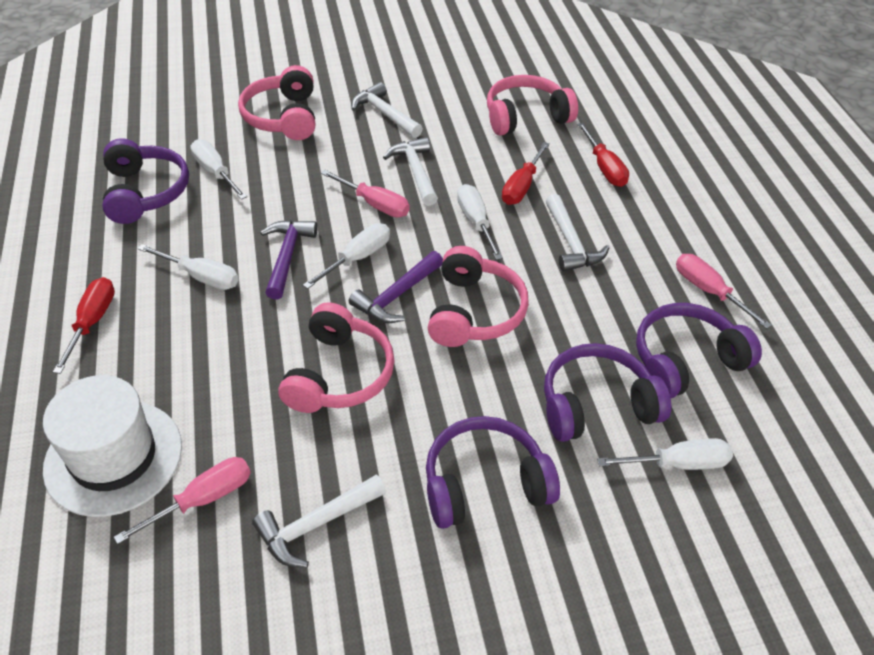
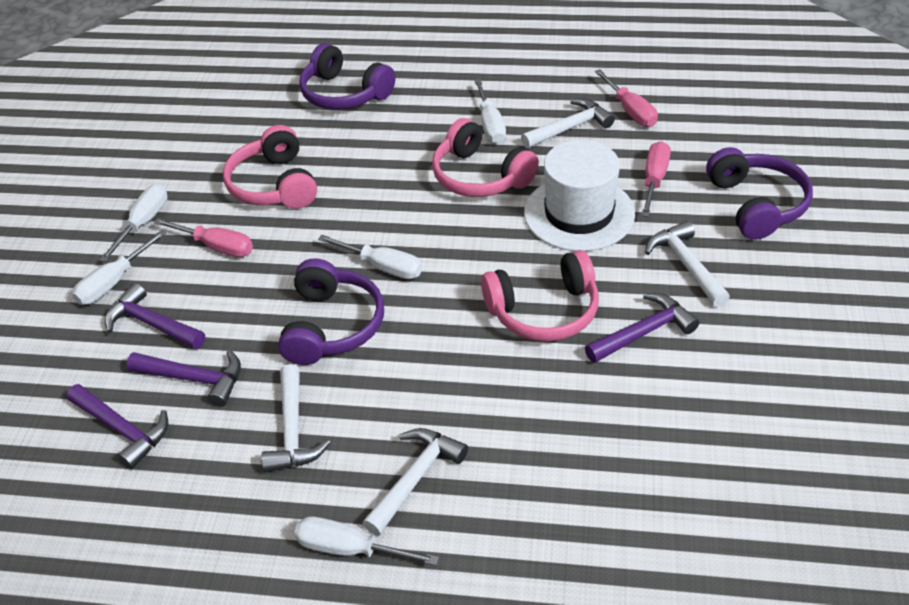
pink headphones: [238,65,315,140] [278,302,395,413] [428,246,529,347] [487,75,578,135] = 4 -> [223,125,317,209] [432,118,539,197] [481,250,599,341] = 3
purple hammer: [260,220,318,300] [349,251,443,323] = 2 -> [66,384,168,469] [105,283,205,349] [127,350,241,407] [585,293,699,363] = 4
purple headphones: [102,138,189,224] [426,416,560,529] [544,343,671,442] [636,303,762,398] = 4 -> [278,258,384,365] [299,43,395,110] [706,147,813,240] = 3
red screwdriver: [53,277,115,374] [502,142,550,205] [577,123,629,187] = 3 -> none = 0

